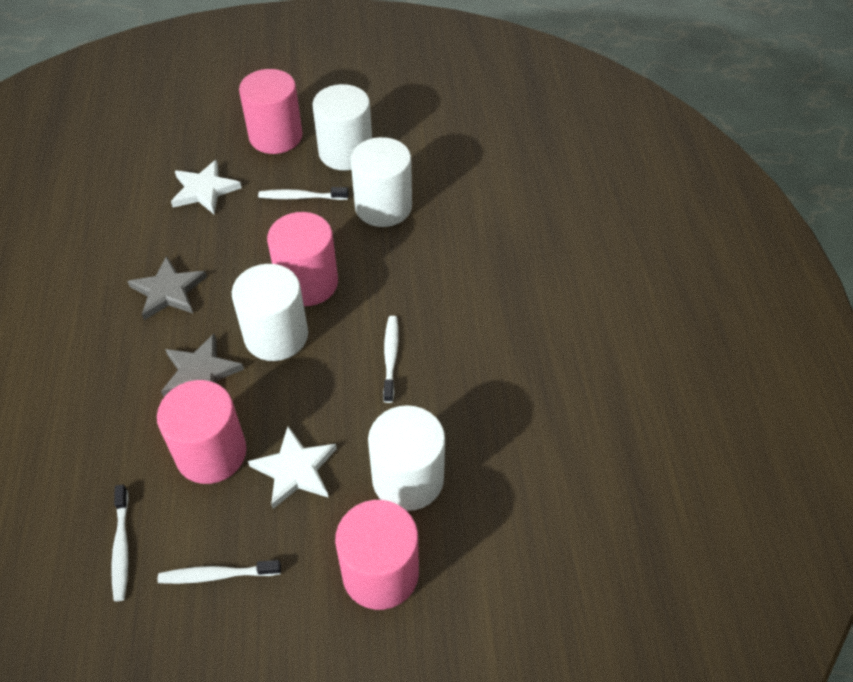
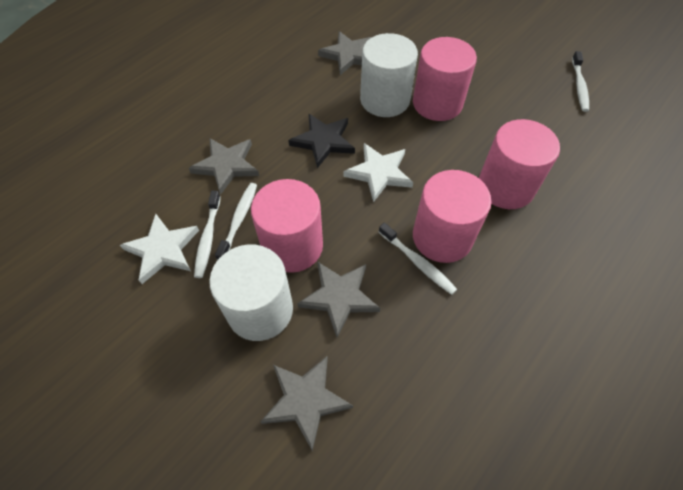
black star: none = 0 -> [288,114,355,168] = 1
grey star: [127,256,207,320] [161,334,244,397] = 2 -> [189,138,259,195] [261,356,353,451] [297,261,380,337] [318,31,372,75] = 4
white cylinder: [232,264,308,361] [312,84,372,170] [351,137,412,227] [368,405,445,511] = 4 -> [209,244,293,341] [360,33,418,117] = 2

